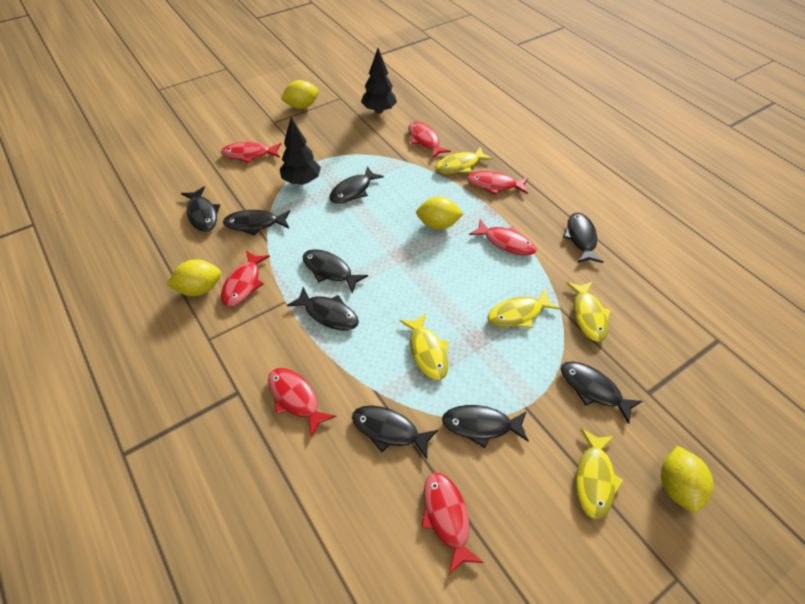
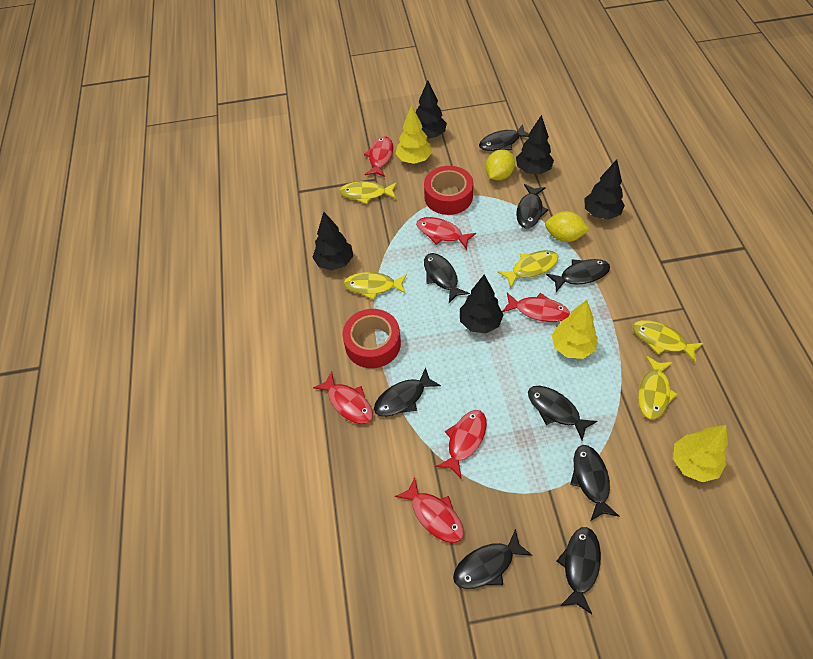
black tree: [280,117,321,185] [361,48,397,114] = 2 -> [312,212,353,270] [416,80,447,139] [460,275,503,334] [516,115,554,174] [584,159,625,220] = 5
red fish: [221,142,281,163] [221,250,270,307] [268,368,336,437] [408,122,451,159] [421,473,484,574] [467,171,528,195] [469,219,537,256] = 7 -> [313,371,373,424] [364,136,393,177] [395,477,464,543] [416,217,476,249] [436,410,487,479] [502,293,570,322] = 6
red tape: none = 0 -> [342,309,401,368] [424,166,474,215] = 2
yellow lemon: [167,259,221,296] [281,80,318,109] [416,197,463,230] [661,446,713,513] = 4 -> [485,149,515,181] [545,211,590,242] = 2
yellow tree: none = 0 -> [396,105,432,164] [552,300,598,359] [673,425,728,482] = 3

